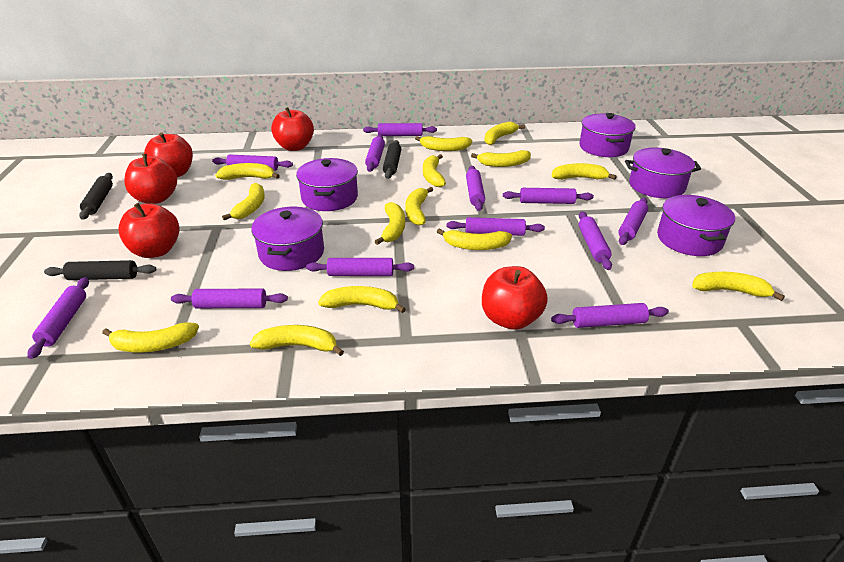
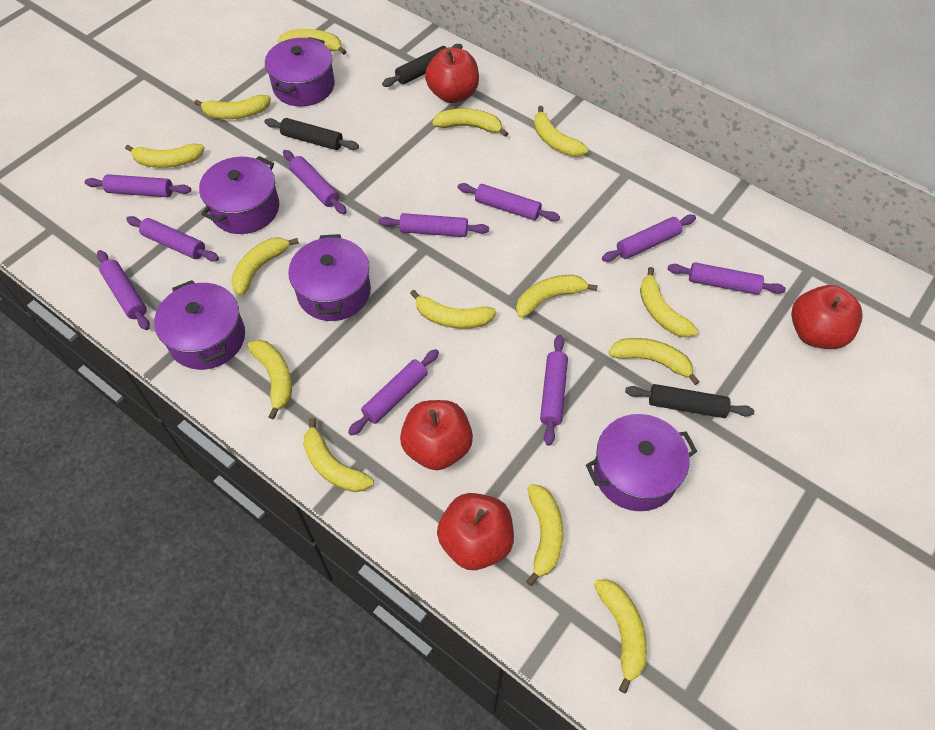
purple rolling pin: [27,277,89,359] [171,289,288,308] [212,155,293,171] [306,258,414,276] [363,123,437,136] [365,135,385,172] [447,217,545,236] [466,166,485,211] [503,188,594,204] [551,303,669,328] [579,212,612,270] [618,198,648,245] = 12 -> [85,174,191,197] [97,250,150,330] [126,216,219,262] [283,150,347,214] [348,349,439,436] [378,213,489,237] [457,183,560,222] [540,335,568,446] [602,214,696,262] [667,262,786,295] = 10
red apple: [118,203,179,258] [124,154,177,204] [144,133,193,177] [271,107,314,151] [482,266,548,330] = 5 -> [400,400,473,470] [425,47,479,103] [437,493,514,570] [791,285,863,349] = 4

